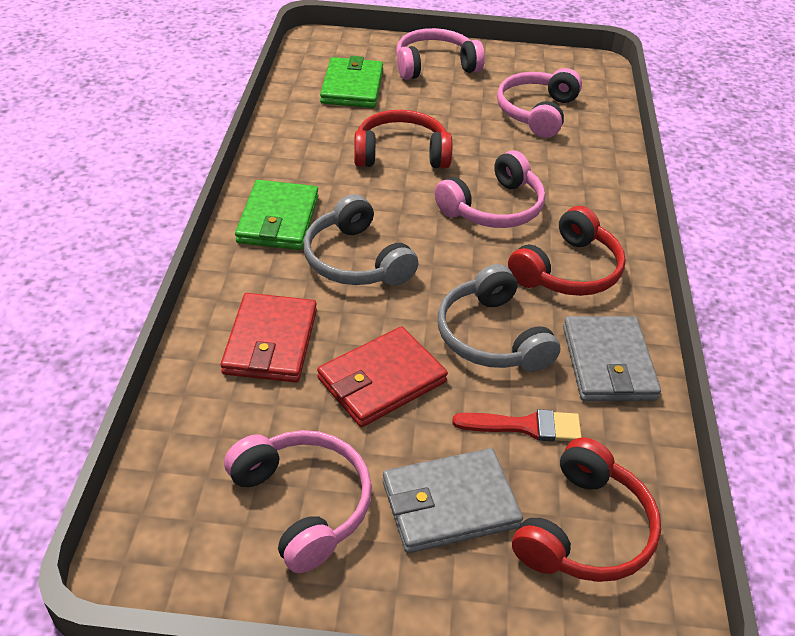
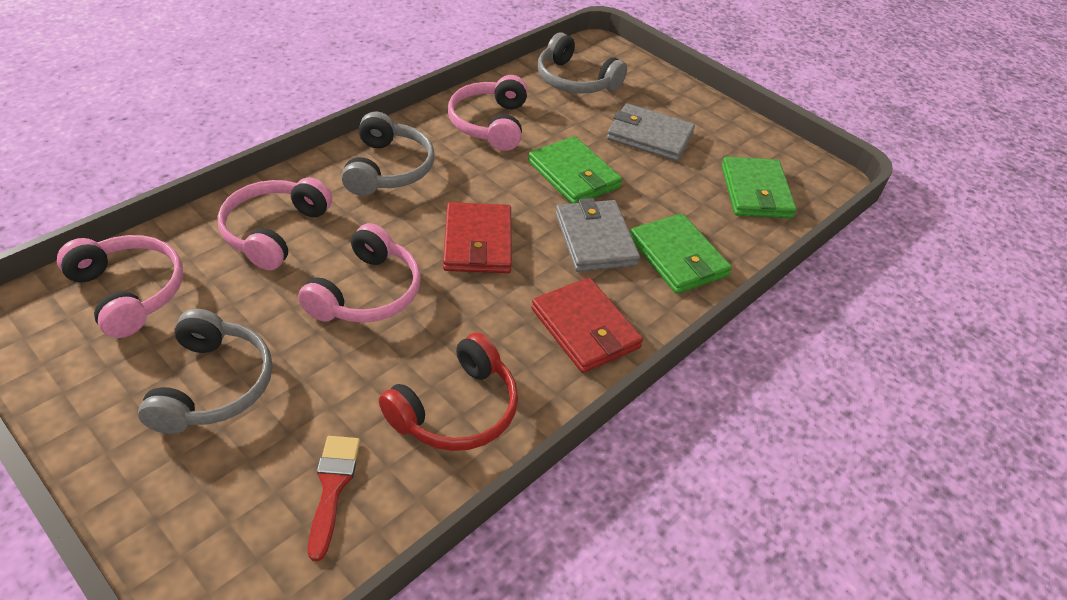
green wallet: [235,180,318,250] [320,56,383,108] = 2 -> [528,136,622,204] [630,213,732,294] [721,157,797,218] = 3
grey headphones: [303,194,418,286] [438,264,560,372] = 2 -> [138,309,272,434] [341,112,434,196] [538,33,627,94] = 3
red headphones: [354,110,452,169] [508,206,626,296] [512,438,661,582] = 3 -> [379,332,518,451] = 1

